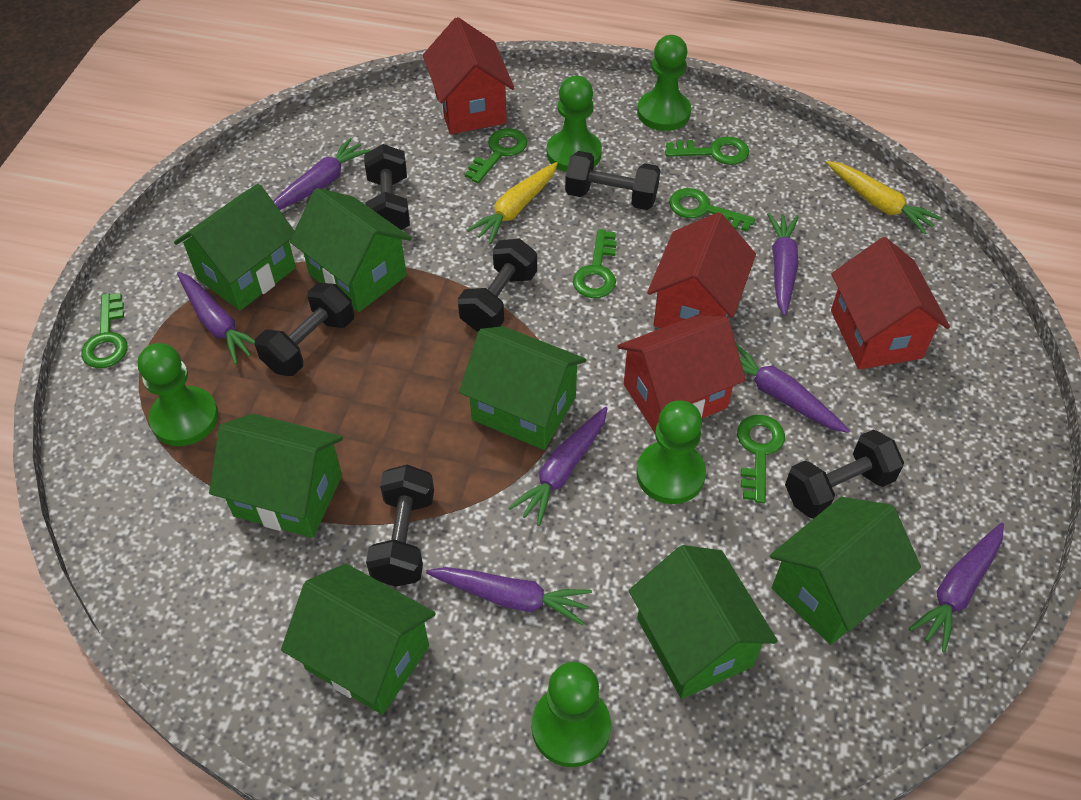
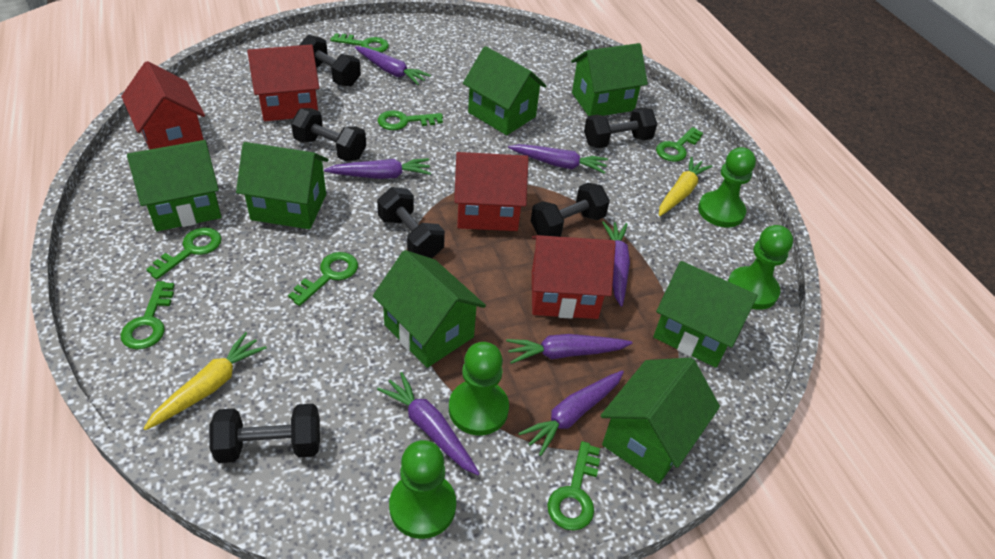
green key: [81,293,128,368] [465,128,527,183] [573,229,617,298] [665,136,749,165] [669,188,755,232] [737,415,785,503] = 6 -> [121,281,175,350] [146,227,221,279] [288,252,358,306] [330,33,389,52] [378,110,443,130] [547,441,600,531] [656,127,703,162] = 7
green pawn: [138,343,218,446] [532,662,611,767] [547,76,602,172] [636,400,706,504] [637,35,691,131] = 5 -> [389,440,456,539] [449,342,509,435] [698,147,756,227] [728,225,793,310] = 4

